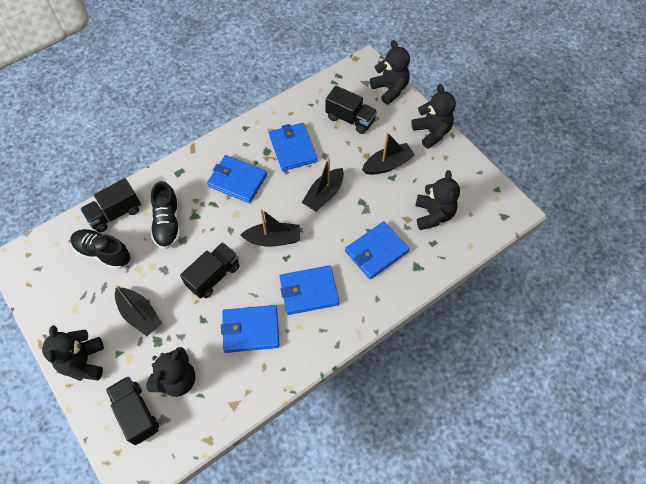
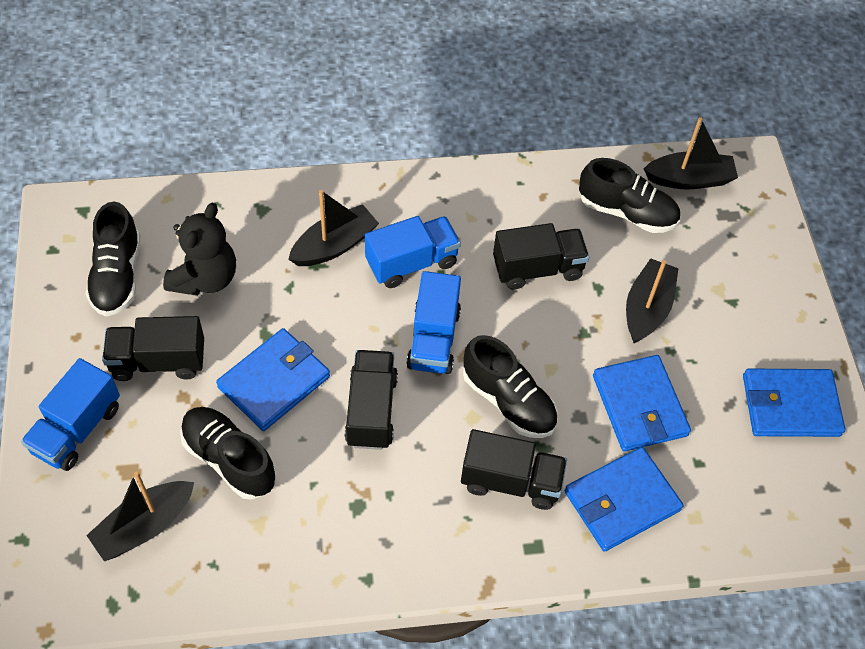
black shoe: [70,229,131,270] [151,181,180,249] = 2 -> [85,202,141,316] [180,407,276,500] [463,335,558,438] [579,158,680,233] = 4
black teddy bear: [42,325,104,381] [146,347,195,397] [370,40,410,105] [411,84,456,149] [415,170,460,230] = 5 -> [163,203,236,296] = 1
blue truck: none = 0 -> [21,358,120,471] [365,216,461,288] [406,271,461,374] = 3
blue wallet: [207,155,267,203] [221,305,280,353] [269,123,317,171] [280,265,339,315] [345,221,409,279] = 5 -> [216,328,330,431] [565,447,683,552] [593,355,691,452] [743,368,845,437] = 4

